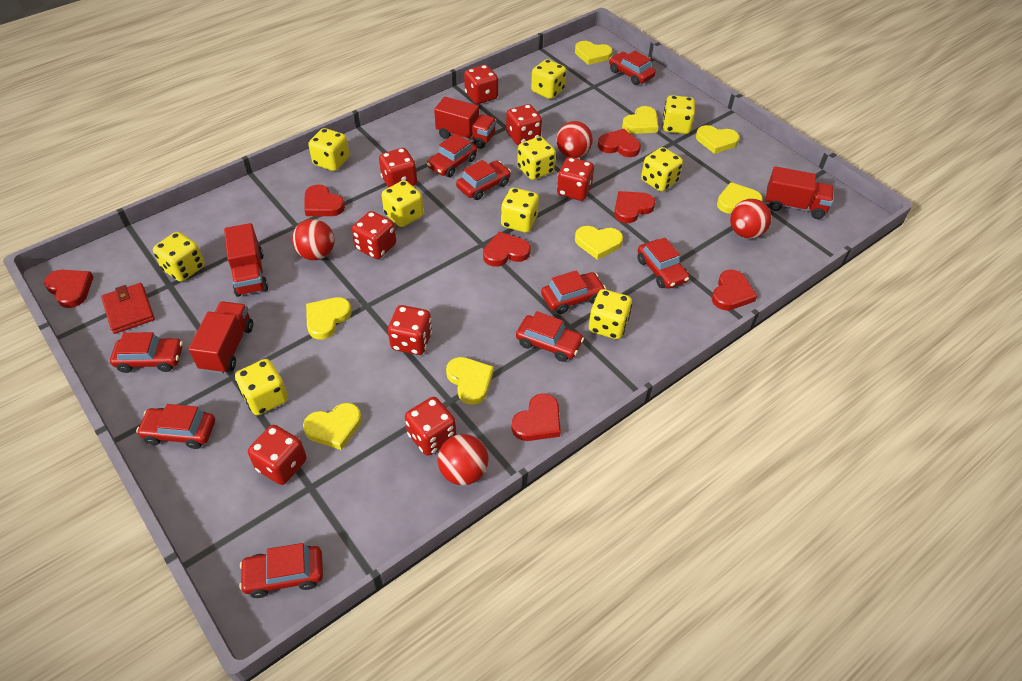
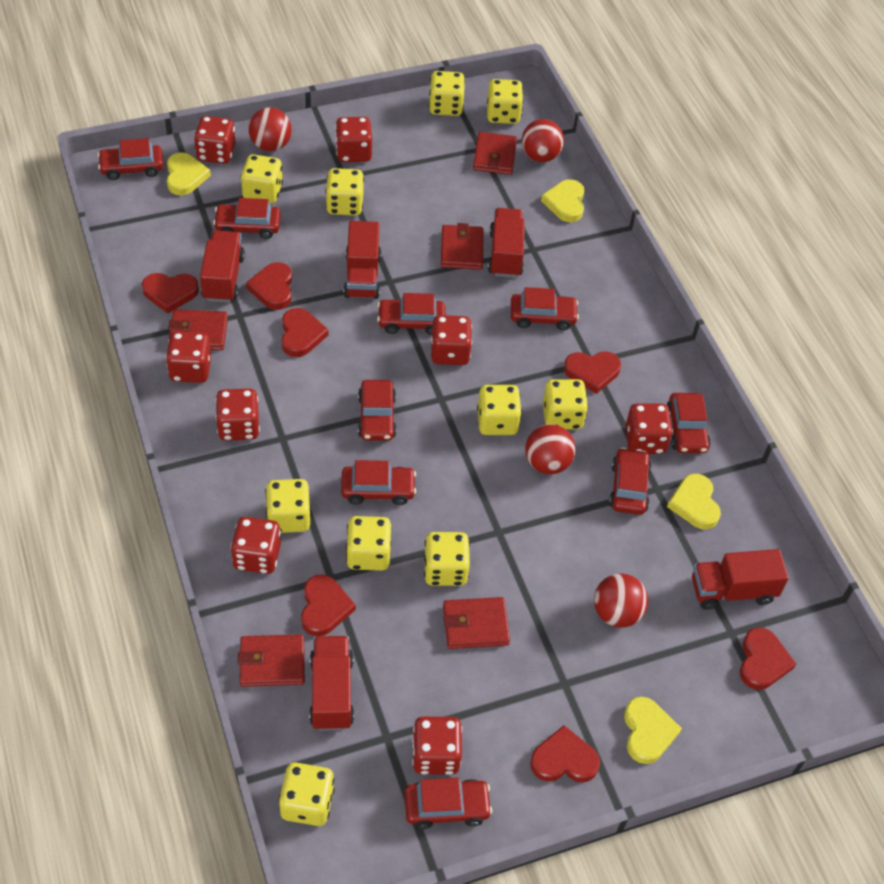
red truck: [189,301,253,374] [224,223,268,297] [434,97,496,149] [765,166,834,219] = 4 -> [200,230,245,302] [309,636,354,731] [343,221,381,299] [488,208,525,278] [692,549,789,610] = 5
red wallet: [101,283,155,334] = 1 -> [168,309,228,350] [238,634,305,687] [441,223,484,270] [443,597,510,649] [473,132,517,175] = 5
yellow heart: [303,403,362,450] [306,297,352,340] [446,357,494,405] [575,41,613,65] [575,226,623,260] [622,106,658,134] [696,125,740,154] [717,182,763,214] = 8 -> [167,152,211,195] [541,179,585,222] [624,697,682,764] [667,474,721,529] = 4

